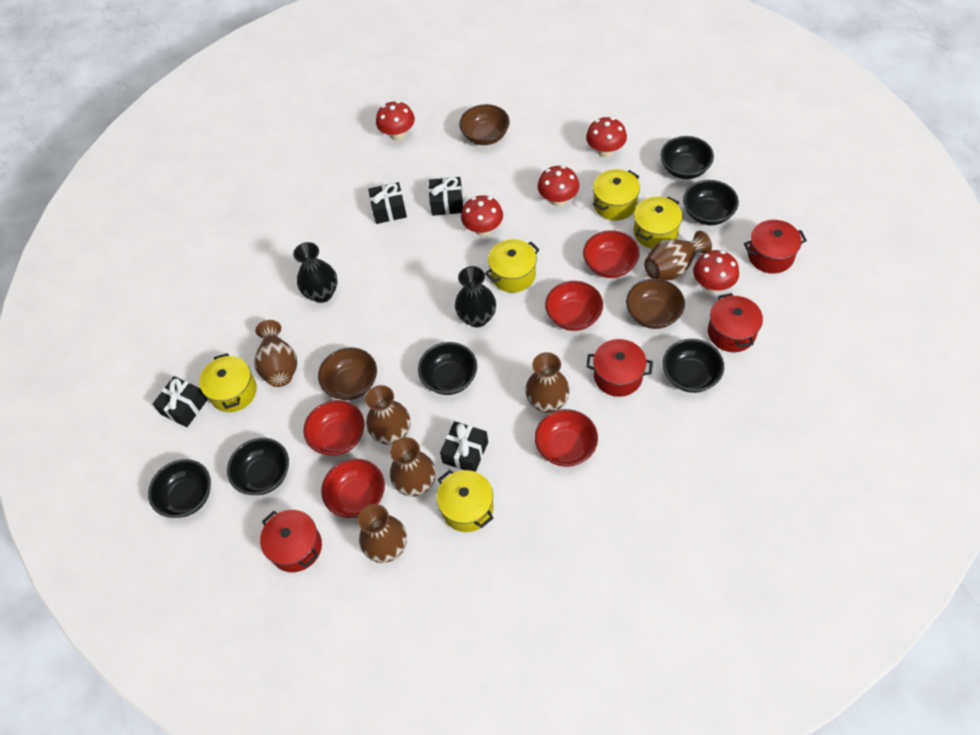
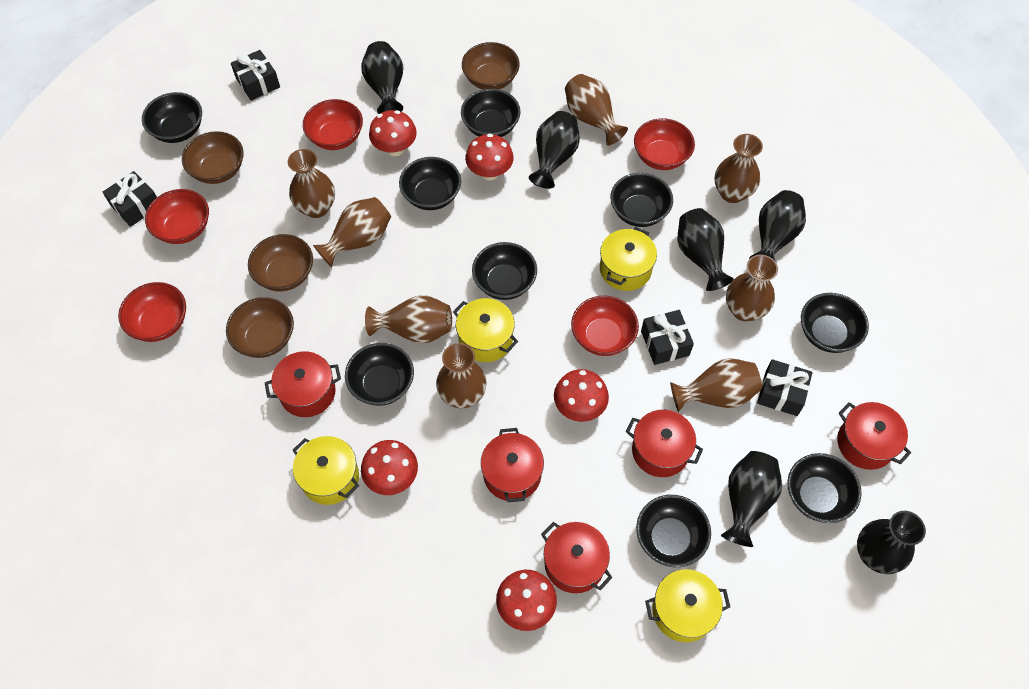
black bowl: [148,459,211,518] [227,438,289,495] [418,342,477,395] [660,136,714,179] [663,339,724,393] [683,180,739,225] = 6 -> [142,92,202,143] [345,343,414,406] [399,157,461,210] [461,89,521,137] [472,242,537,300] [610,173,673,227] [636,495,711,567] [788,453,862,523] [801,293,869,353] = 9
black vase: [293,242,338,303] [455,266,496,327] = 2 -> [361,41,403,114] [529,111,580,189] [678,208,734,291] [721,451,782,547] [749,190,806,261] [857,511,926,574] = 6
brown bowl: [318,347,377,400] [459,104,509,145] [626,278,685,329] = 3 -> [182,131,244,184] [226,297,294,358] [248,234,313,291] [462,42,520,89] = 4
brown vase: [254,320,297,387] [358,504,407,563] [365,385,411,445] [390,437,436,496] [525,352,570,413] [644,231,712,280] = 6 -> [288,149,335,218] [313,197,391,267] [365,295,452,344] [436,343,487,408] [565,74,628,146] [670,358,762,412] [715,134,763,203] [726,255,778,321] = 8
red pot: [260,510,322,572] [586,339,653,397] [708,293,763,352] [744,220,807,274] = 4 -> [265,351,341,417] [481,428,544,502] [541,522,613,593] [626,410,703,477] [837,402,911,470] = 5
yellow pot: [199,353,257,412] [437,470,493,532] [485,239,540,293] [593,169,640,220] [634,197,683,249] = 5 -> [293,436,359,505] [453,298,518,362] [600,227,657,291] [645,569,730,642] = 4

